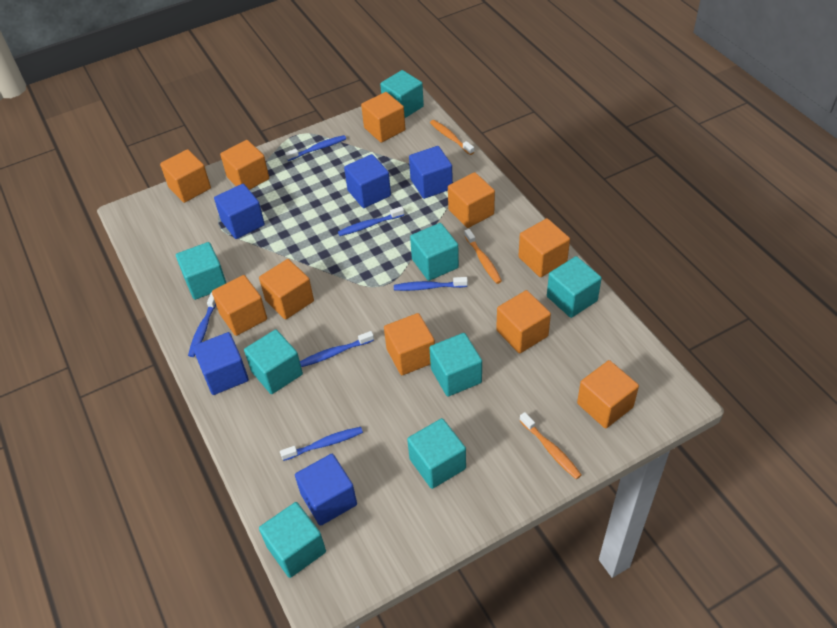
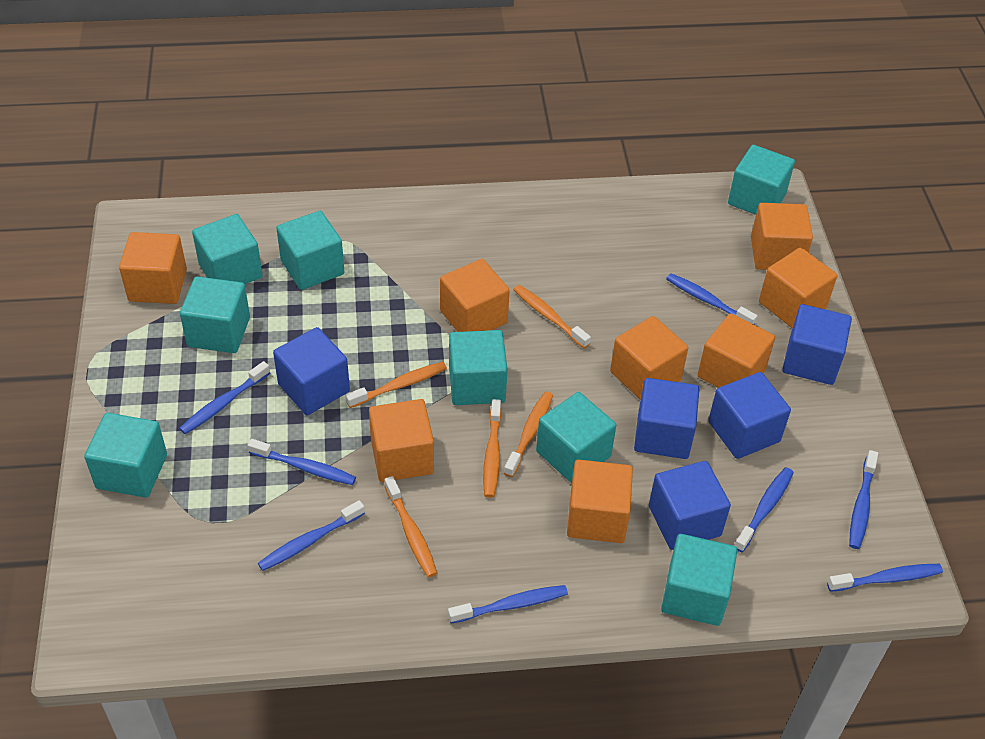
blue toothbrush: [188,292,216,357] [280,427,363,461] [285,135,346,161] [300,331,374,367] [338,206,404,236] [394,277,468,291] = 6 -> [179,361,270,434] [248,439,356,485] [258,500,365,571] [448,585,568,623] [666,273,757,324] [734,467,794,552] [827,564,943,592] [849,450,878,549] = 8
orange cube: [160,149,211,203] [212,275,267,336] [220,140,269,190] [259,259,314,320] [361,92,405,142] [384,313,435,375] [448,172,495,228] [496,290,551,353] [518,218,570,277] [577,360,639,429] = 10 -> [119,232,187,304] [369,399,434,482] [440,259,510,332] [567,460,633,543] [610,316,688,400] [698,313,775,388] [751,203,813,270] [759,247,837,328] = 8
orange toothbrush: [430,120,474,155] [464,229,502,284] [519,412,581,479] = 3 -> [346,362,447,408] [385,476,437,578] [483,399,502,498] [504,392,553,477] [513,285,591,349] = 5

